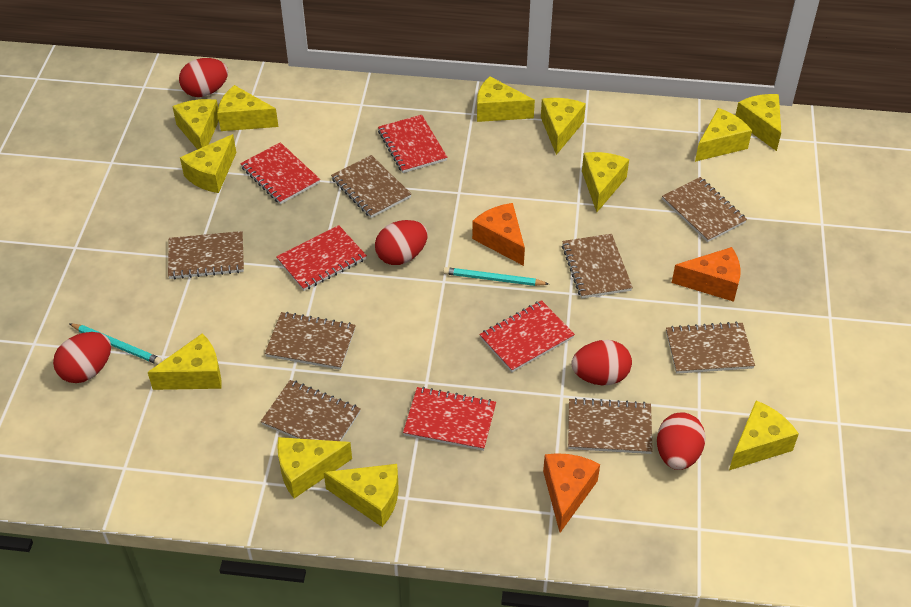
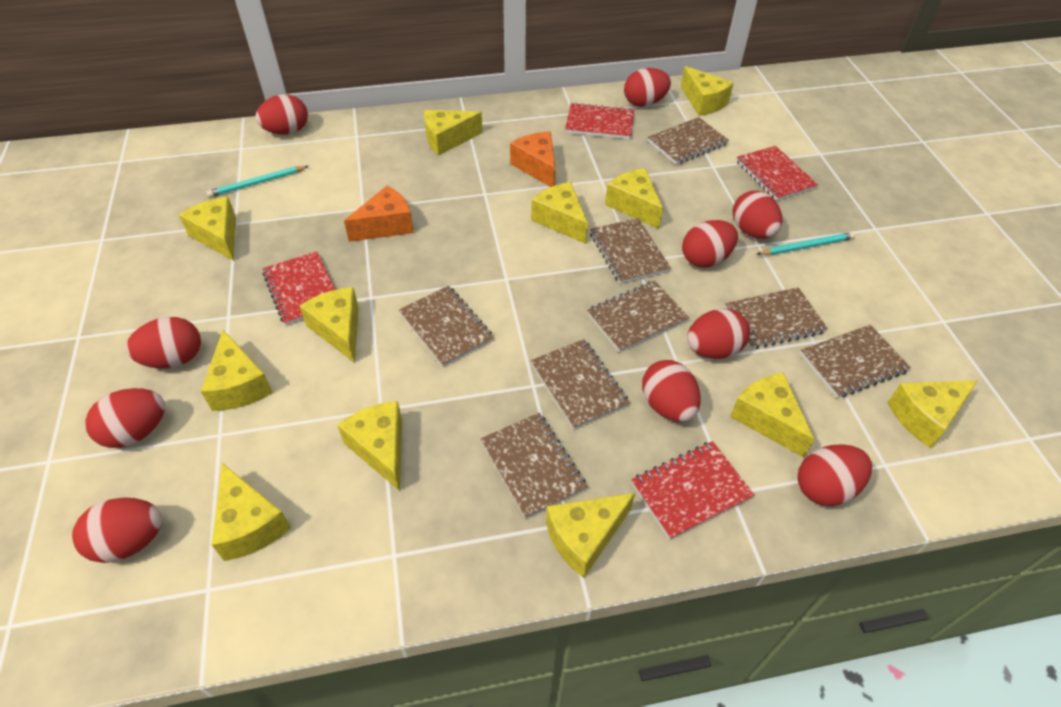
orange cheese: [472,203,525,266] [543,453,600,532] [672,247,741,302] = 3 -> [344,186,414,242] [510,132,556,187] = 2
red egg: [53,332,111,383] [179,58,228,97] [375,220,428,265] [572,340,632,385] [657,412,706,470] = 5 -> [72,498,162,563] [85,388,165,448] [126,317,201,368] [255,94,308,135] [624,68,671,107] [642,360,701,422] [682,220,738,268] [687,308,750,359] [732,191,782,239] [797,444,872,506] = 10
red notebook: [240,142,320,204] [276,225,367,291] [378,115,447,173] [403,387,496,451] [479,300,575,372] = 5 -> [262,251,335,325] [565,103,634,139] [631,441,754,540] [736,146,818,201] = 4

